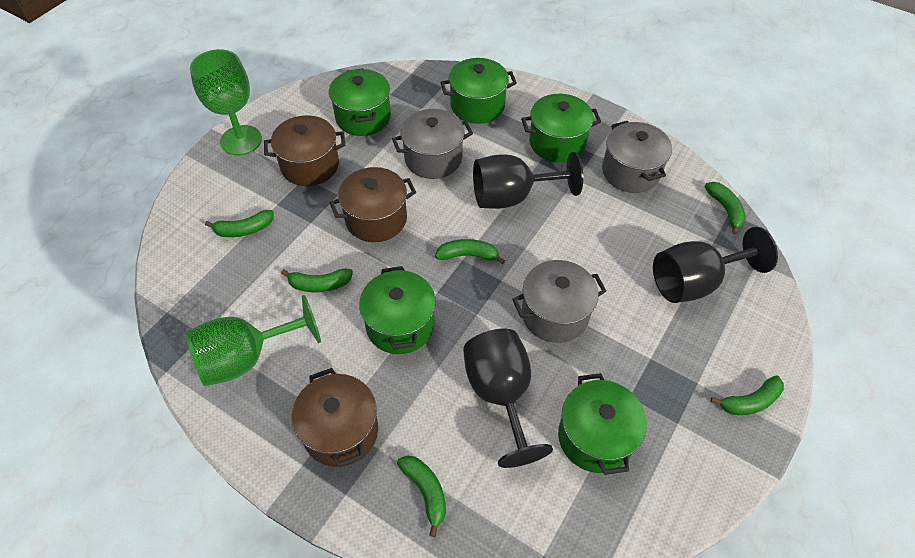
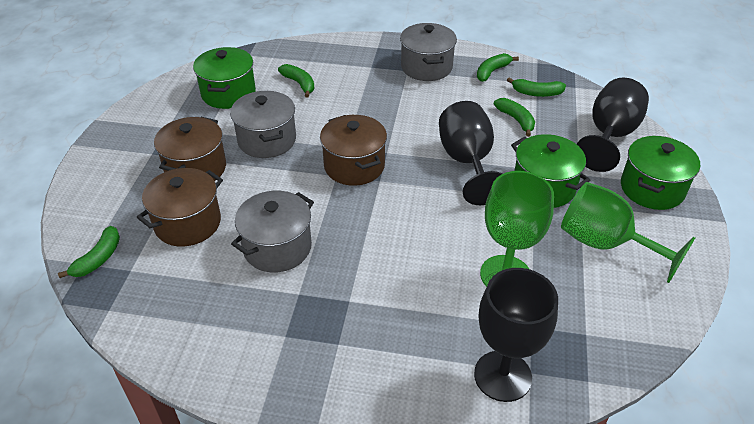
green banana: [205,210,274,237] [281,269,353,292] [397,455,446,537] [435,239,505,264] [705,182,746,234] [711,375,784,415] = 6 -> [58,226,120,278] [278,64,315,97] [477,53,519,82] [494,98,535,137] [507,78,566,97] = 5
green pot: [329,68,391,136] [359,266,436,354] [440,58,517,124] [521,94,601,162] [558,373,647,475] = 5 -> [193,47,256,109] [511,134,590,208] [621,136,700,210] = 3

